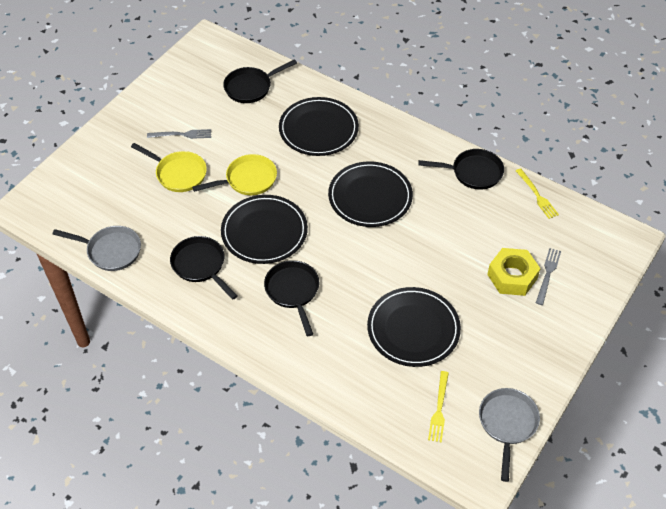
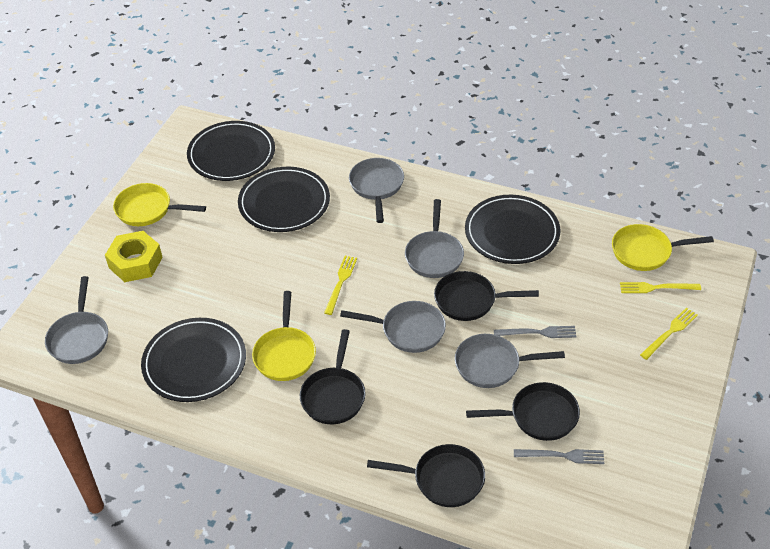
grey pan: [53,226,141,271] [479,388,540,482] = 2 -> [45,276,108,364] [340,301,446,353] [349,158,404,223] [405,199,464,278] [455,334,565,388] = 5
yellow fork: [428,371,449,442] [516,168,559,219] = 2 -> [324,256,357,315] [620,282,701,293] [640,308,698,360] = 3
yellow pan: [131,143,207,192] [192,154,277,195] = 2 -> [113,183,206,226] [252,291,316,381] [612,224,714,271] = 3

